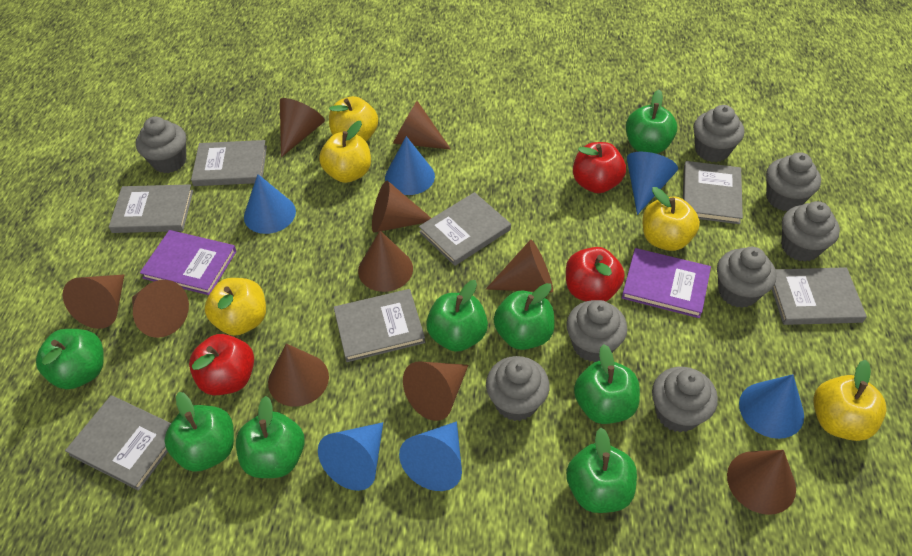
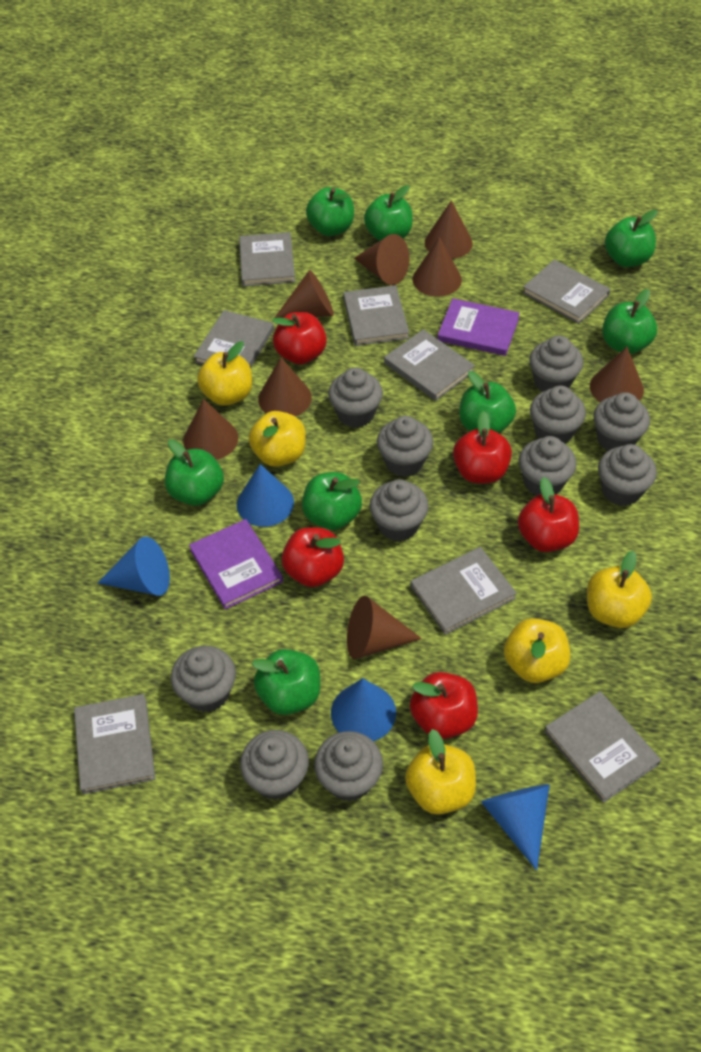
blue cone: [244,174,296,234] [318,422,383,491] [385,136,435,195] [399,421,462,491] [627,152,678,215] [739,374,804,439] = 6 -> [98,536,170,596] [237,464,294,527] [331,678,396,741] [481,784,550,871] = 4
brown cone: [63,274,124,329] [132,280,189,338] [268,343,329,407] [280,98,325,157] [358,231,413,292] [372,181,431,233] [393,101,451,150] [403,362,468,421] [486,240,553,293] [727,450,796,515] = 10 -> [184,399,238,460] [258,358,312,416] [275,270,334,318] [347,596,422,659] [354,234,409,285] [413,237,462,296] [425,200,473,259] [590,347,644,402] = 8
grey book: [65,395,171,491] [109,184,193,233] [191,140,267,186] [334,289,425,362] [419,192,511,266] [683,161,743,224] [772,267,867,325] = 7 -> [74,694,155,794] [194,310,274,368] [239,232,295,286] [343,285,409,346] [384,329,475,401] [411,547,517,635] [522,259,610,324] [544,691,661,803] = 8
grey cupcake: [136,117,186,173] [486,356,550,421] [566,300,628,362] [652,367,718,433] [693,105,744,162] [717,247,776,308] [766,152,821,211] [781,201,840,262] = 8 -> [171,646,236,712] [240,730,309,800] [314,731,383,802] [328,367,383,428] [369,479,429,542] [377,416,433,477] [519,436,577,496] [529,335,583,392] [530,385,586,444] [593,392,650,451] [598,444,657,506] = 11
red apple: [189,334,254,395] [566,247,625,301] [573,142,626,193] = 3 -> [272,312,327,364] [282,527,344,587] [410,672,478,739] [453,411,512,483] [518,477,579,552] = 5

